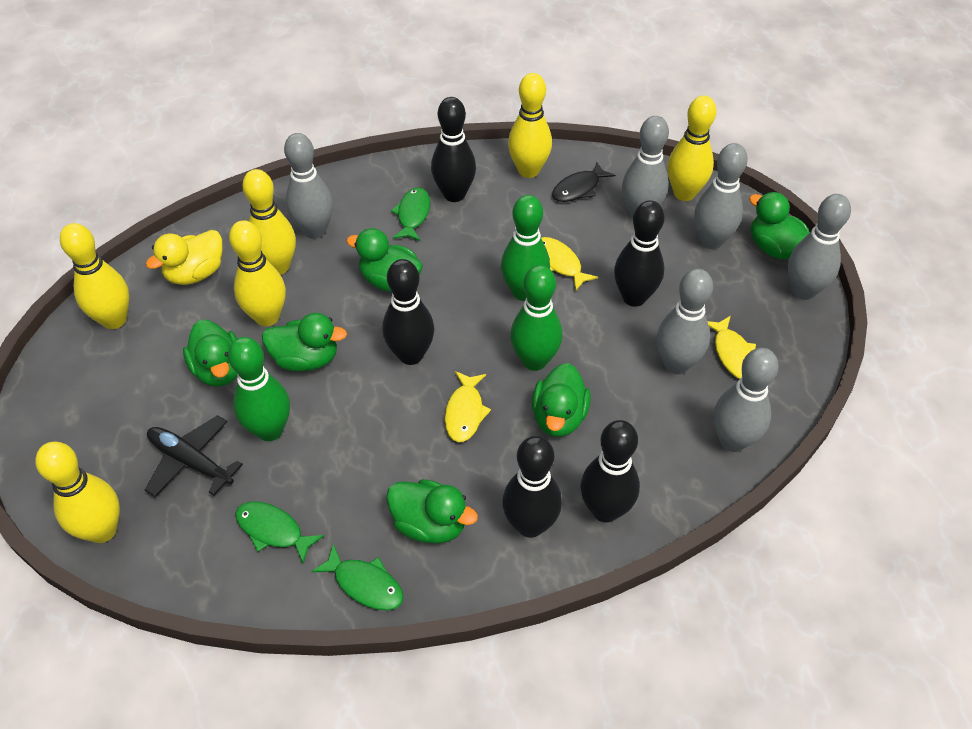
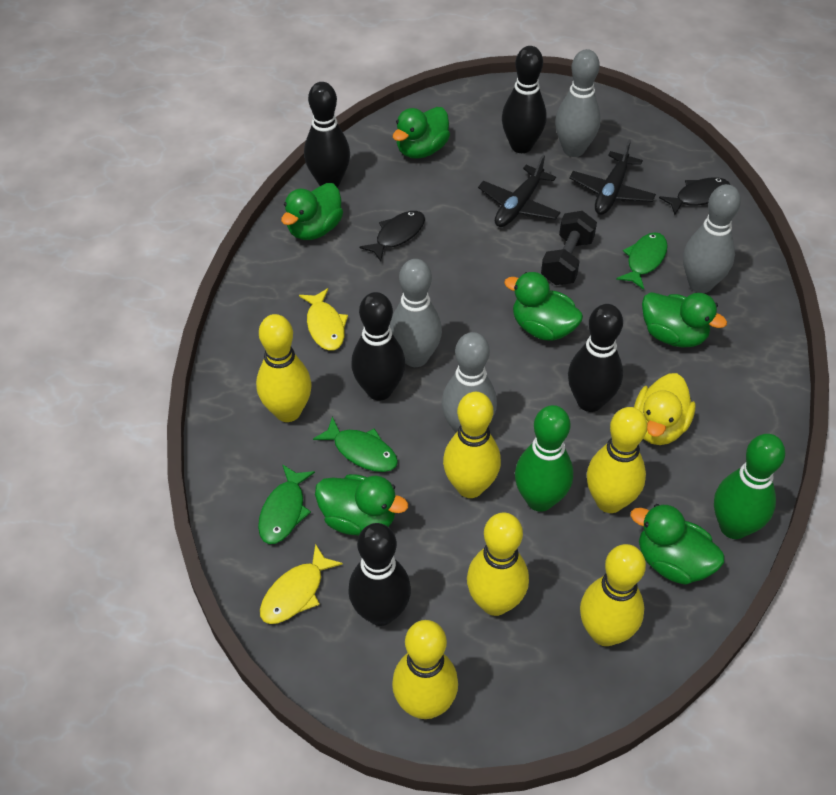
black dumbbell: none = 0 -> [541,211,597,285] = 1
black fish: [552,162,615,202] = 1 -> [359,211,425,262] [659,177,730,215] = 2
black plane: [145,415,243,497] = 1 -> [478,155,560,227] [569,140,656,215] = 2
green bowling pin: [228,337,290,441] [501,195,550,301] [510,265,563,371] = 3 -> [515,405,573,512] [714,434,785,539] = 2
grey bowling pin: [284,133,333,239] [622,116,669,218] [657,269,713,374] [694,143,748,249] [713,348,779,452] [788,194,851,300] = 6 -> [390,259,442,367] [441,332,497,433] [555,49,601,157] [683,184,741,293] = 4
yellow fish: [445,371,491,442] [541,237,598,290] [707,316,756,379] = 3 -> [260,544,343,624] [299,288,348,350] = 2

